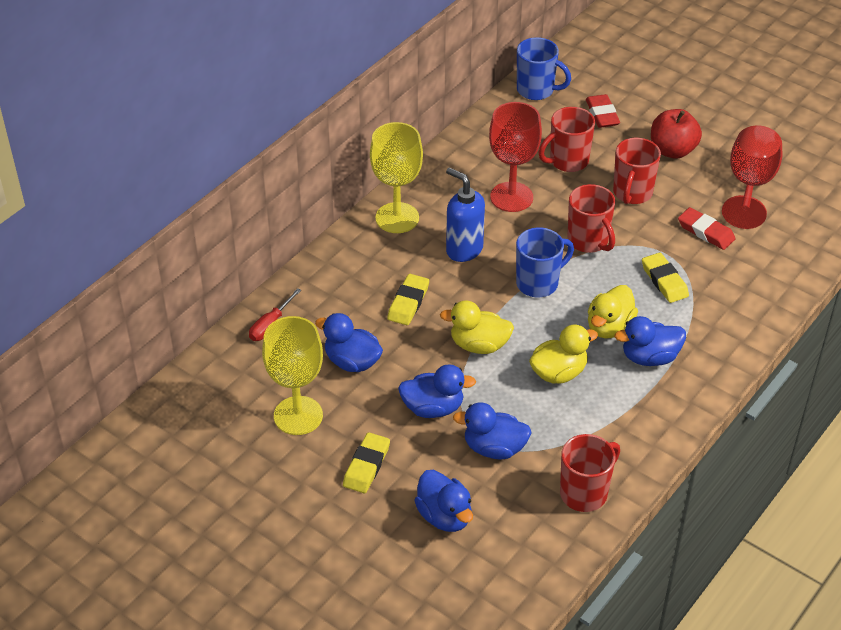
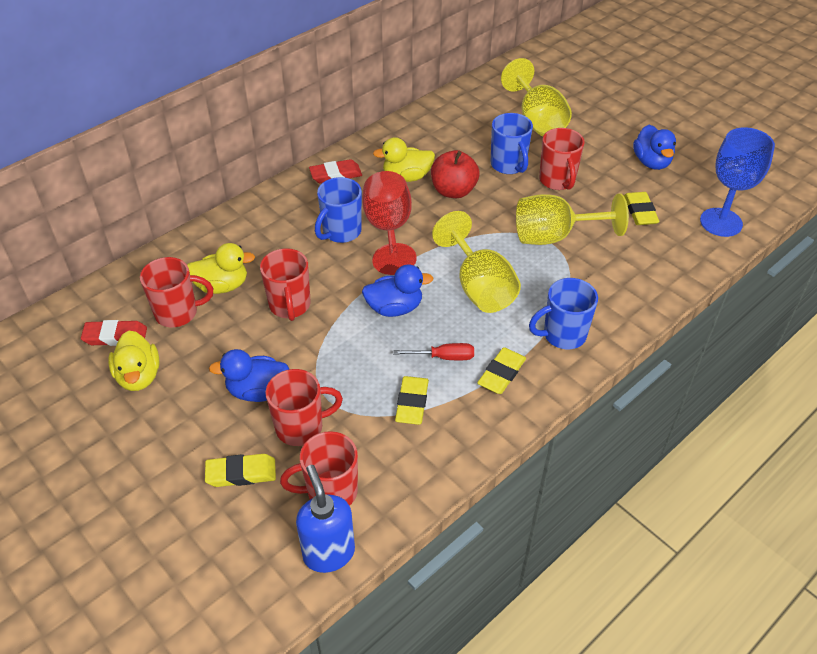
blue duck: [315,313,383,372] [398,364,476,418] [414,470,473,532] [453,402,532,460] [615,316,686,366] = 5 -> [209,349,289,402] [362,265,433,317] [633,125,676,170] = 3
blue goblet: none = 0 -> [700,127,775,237] = 1
blue mug: [516,227,574,297] [517,37,571,100] = 2 -> [315,177,362,243] [491,113,533,174] [529,278,598,349] = 3
red goblet: [489,102,542,212] [722,125,782,229] = 2 -> [362,171,417,275] = 1
red mug: [539,107,595,172] [560,434,620,512] [568,184,615,253] [613,138,661,204] = 4 -> [140,257,213,327] [260,248,310,321] [265,369,343,446] [280,431,358,506] [539,128,585,190] = 5
yellow eraser: [343,432,390,493] [387,274,429,325] [642,253,689,303] = 3 -> [205,454,276,487] [395,376,429,425] [477,347,526,394] [624,192,660,225] = 4
yellow goblet: [262,316,323,435] [370,122,423,233] = 2 -> [432,211,521,313] [501,58,572,136] [516,194,629,245] = 3

